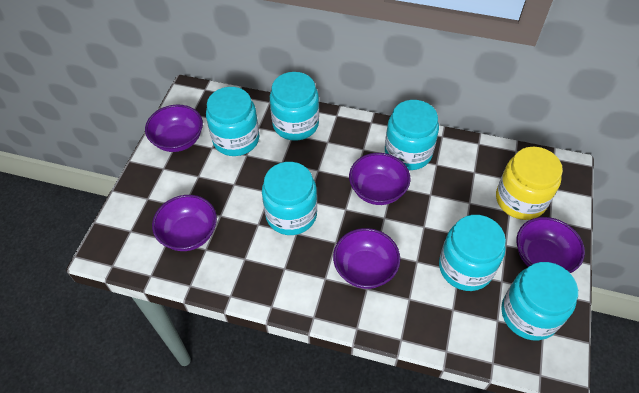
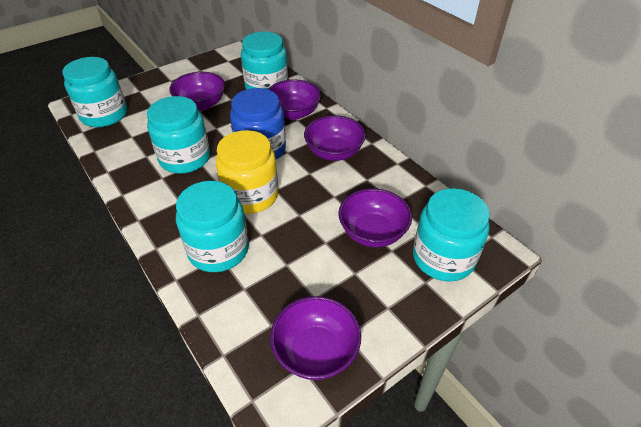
blue jar: none = 0 -> [230,88,286,159] = 1
turquoise jar: [206,87,259,156] [262,162,317,235] [270,72,319,141] [385,100,439,170] [439,215,506,291] [501,262,578,340] = 6 -> [62,57,127,127] [147,96,210,174] [176,181,249,272] [241,32,288,89] [413,188,490,282] = 5

